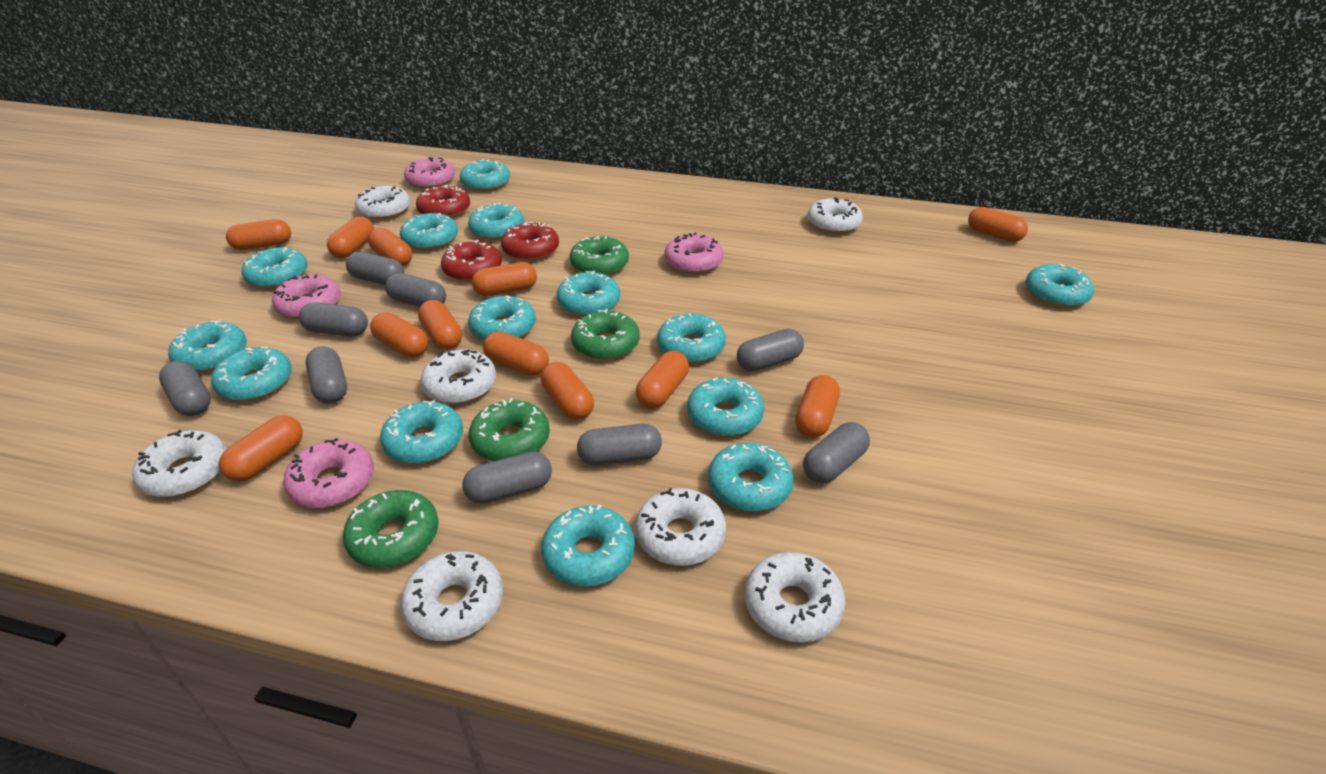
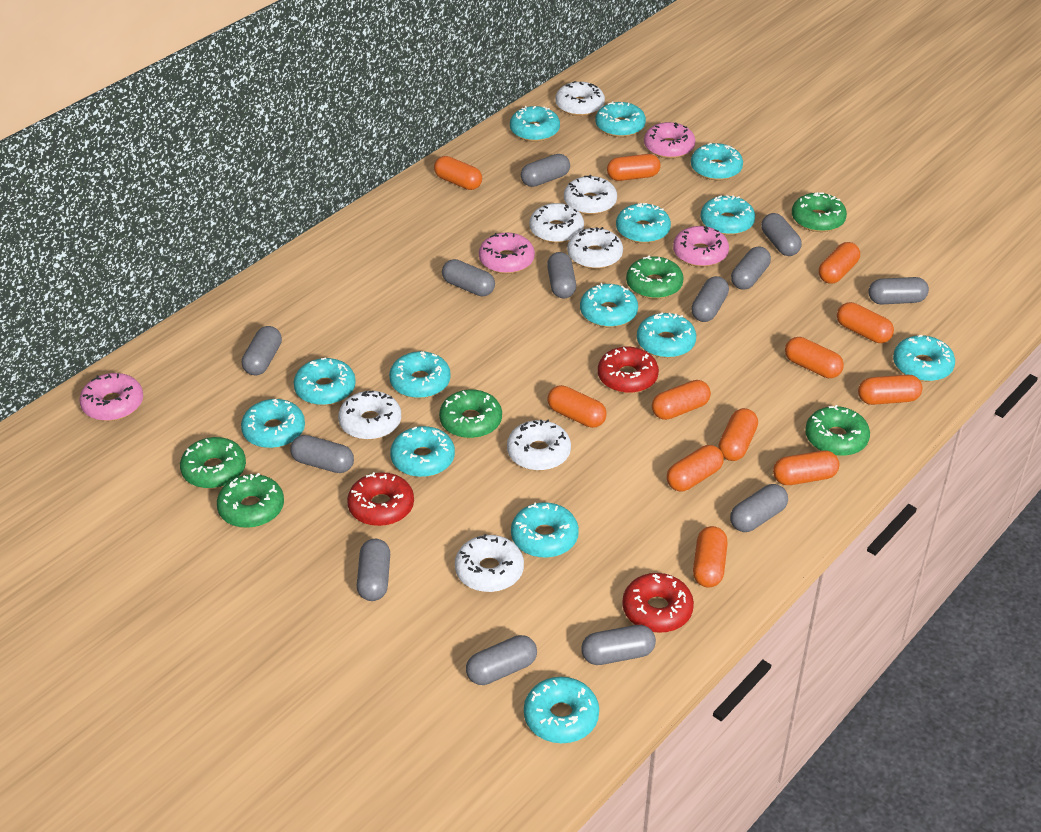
green donut: [343,490,438,568] [469,398,550,461] [570,236,629,275] [571,309,640,360] = 4 -> [180,437,246,489] [217,473,284,528] [439,389,502,438] [626,256,684,299] [792,192,847,232] [805,405,870,456] = 6
grey capsule: [159,361,211,416] [299,302,368,337] [305,346,347,404] [346,252,404,285] [385,273,446,307] [462,452,552,504] [577,424,662,465] [737,329,804,372] [803,422,870,483] = 9 -> [242,326,282,376] [290,435,354,473] [357,539,390,601] [442,259,495,296] [466,635,537,685] [521,154,570,187] [547,252,576,298] [581,625,656,665] [691,276,729,322] [730,484,788,532] [731,246,771,290] [761,213,802,256] [868,277,929,304] = 13

